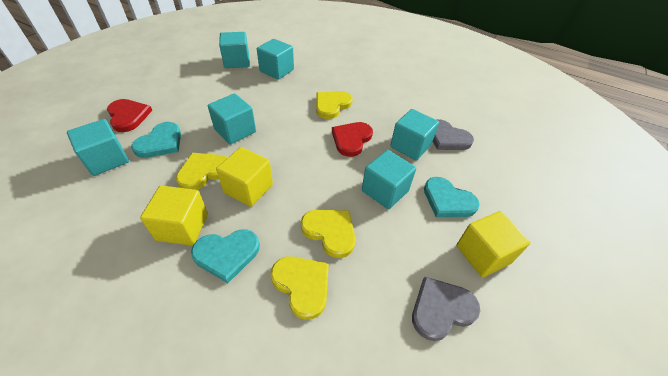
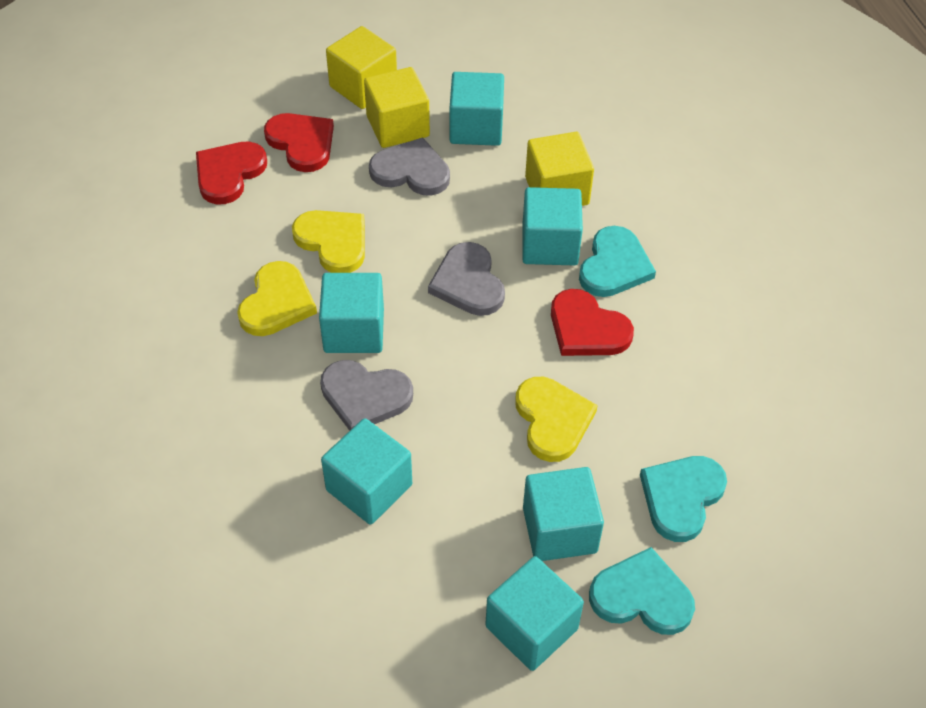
grey heart: [412,277,480,341] [433,119,474,150] = 2 -> [320,360,413,431] [369,137,450,196] [428,242,505,316] = 3
red heart: [107,99,152,132] [332,122,373,157] = 2 -> [196,142,267,204] [264,113,334,172] [551,289,634,356] = 3
yellow heart: [176,153,228,190] [271,256,329,320] [301,209,355,258] [316,91,353,119] = 4 -> [237,261,317,336] [292,210,365,273] [515,377,598,462] = 3

